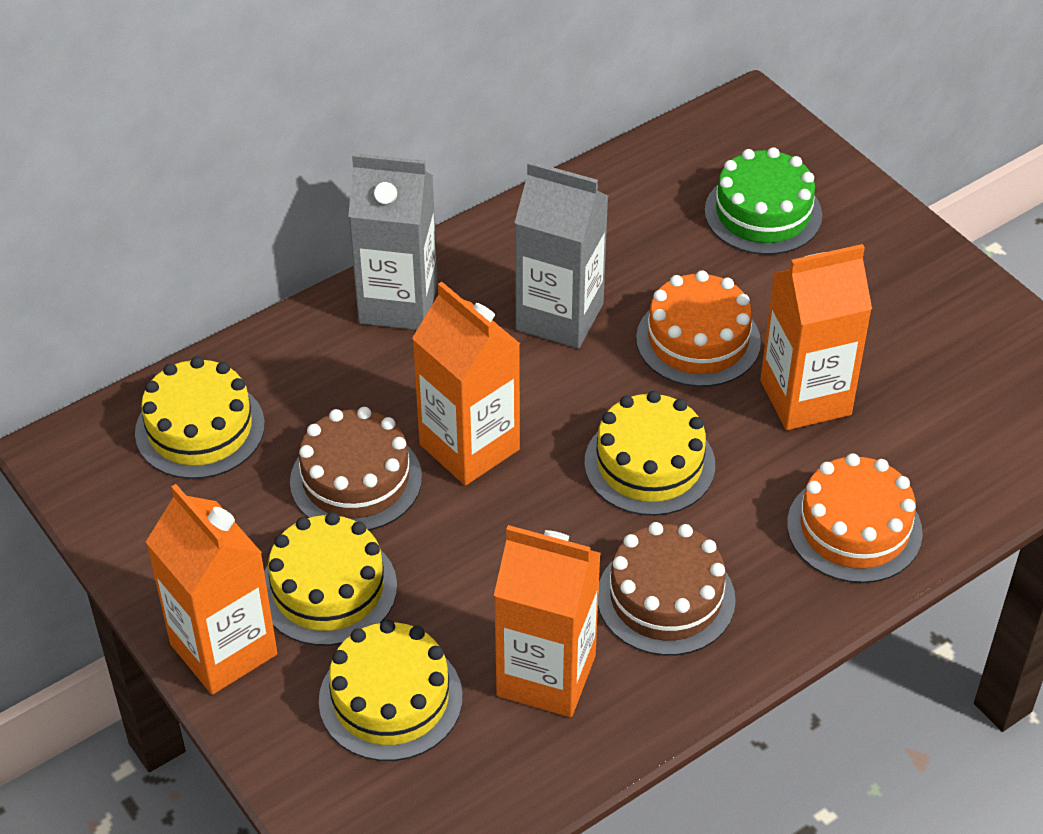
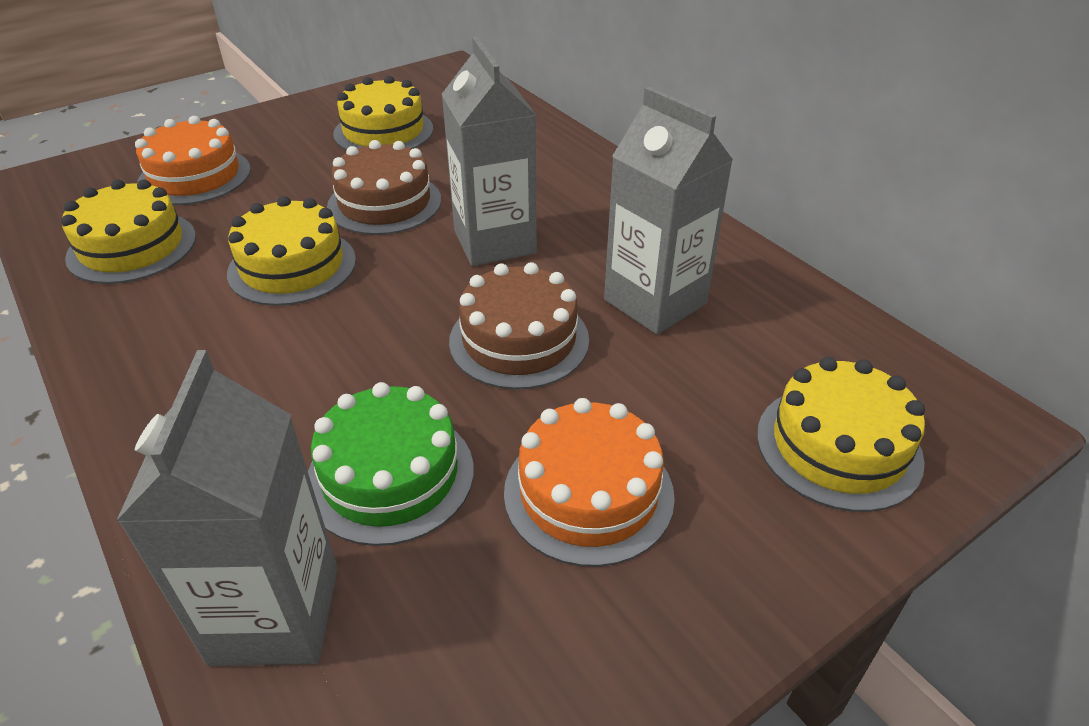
grey carton: [348,153,438,330] [515,161,608,348] = 2 -> [116,350,338,666] [442,37,537,266] [604,86,733,334] = 3
orange carton: [146,484,277,695] [412,282,520,485] [494,525,601,717] [760,244,872,430] = 4 -> none = 0

